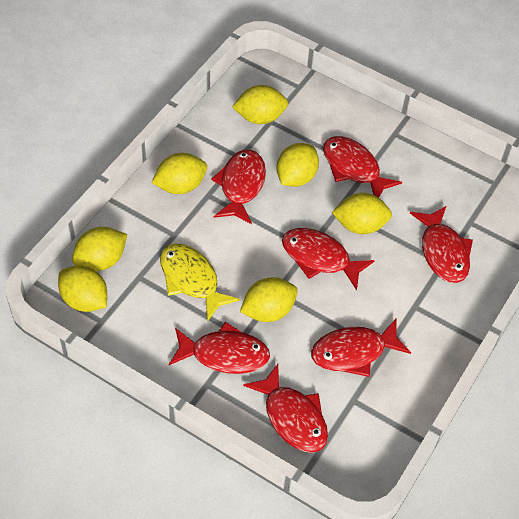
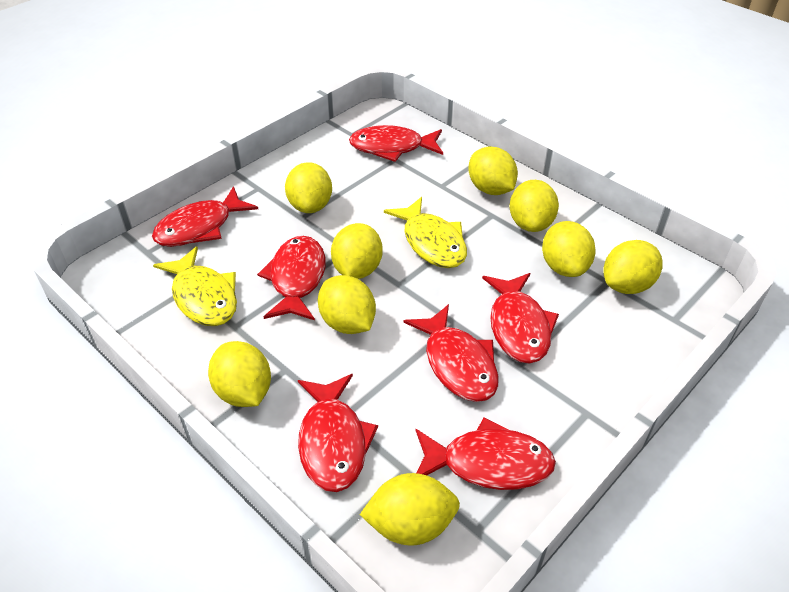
yellow fish: [160,244,240,322] = 1 -> [153,246,237,326] [384,197,467,268] = 2
yellow lemon: [58,265,107,312] [72,227,127,271] [152,153,207,194] [232,85,288,124] [240,277,298,322] [277,143,319,187] [332,193,392,234] = 7 -> [208,341,271,407] [285,162,332,213] [318,275,376,334] [331,223,383,279] [360,473,460,546] [468,146,518,195] [509,180,559,232] [542,221,596,277] [604,240,663,294] = 9

